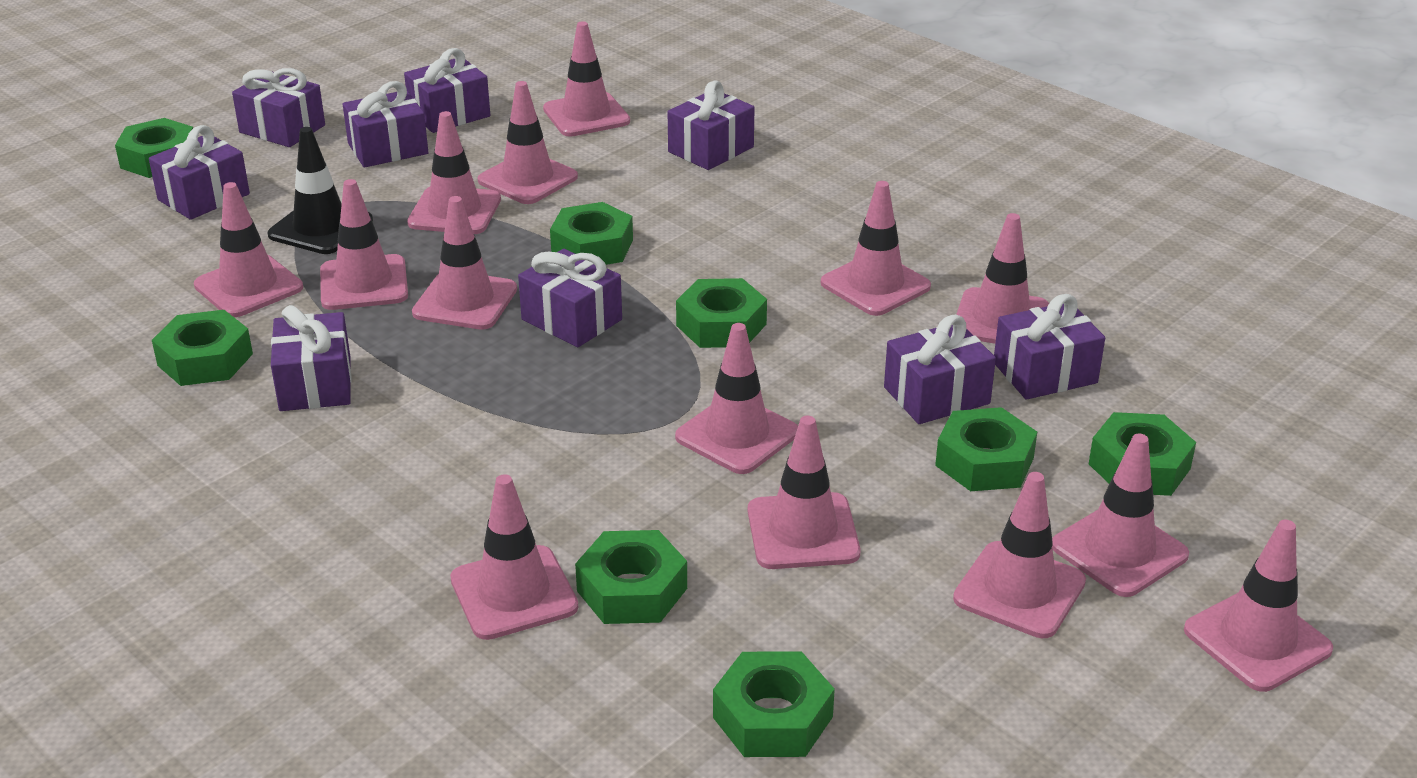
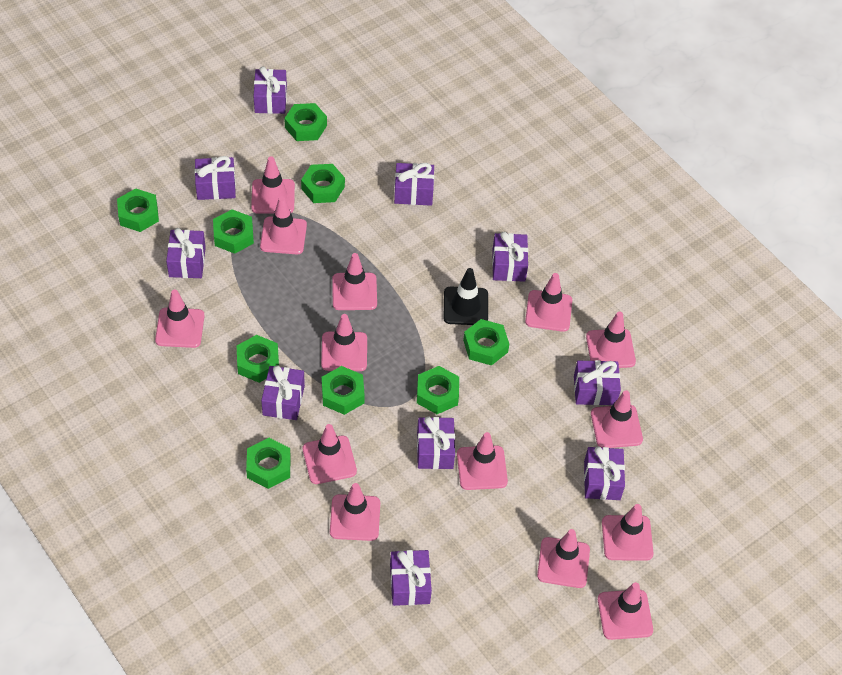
green nut: [115,118,193,178] [152,310,253,386] [550,202,633,265] [575,530,687,624] [676,278,767,348] [713,651,835,757] [935,407,1037,491] [1089,412,1196,496] = 8 -> [117,188,159,232] [213,209,254,254] [237,335,279,383] [246,438,291,489] [284,103,327,141] [301,164,345,203] [322,366,365,415] [417,366,459,414] [463,319,509,366] = 9
purple gift: [149,125,250,220] [232,68,325,147] [271,305,352,411] [343,81,428,168] [404,48,490,133] [518,249,622,347] [668,80,755,170] [884,315,996,424] [994,294,1105,400] = 9 -> [166,228,206,278] [195,156,236,200] [254,66,287,114] [261,365,305,420] [390,550,432,606] [394,163,434,206] [417,417,455,469] [492,231,528,282] [574,360,621,405] [584,446,625,500] = 10

